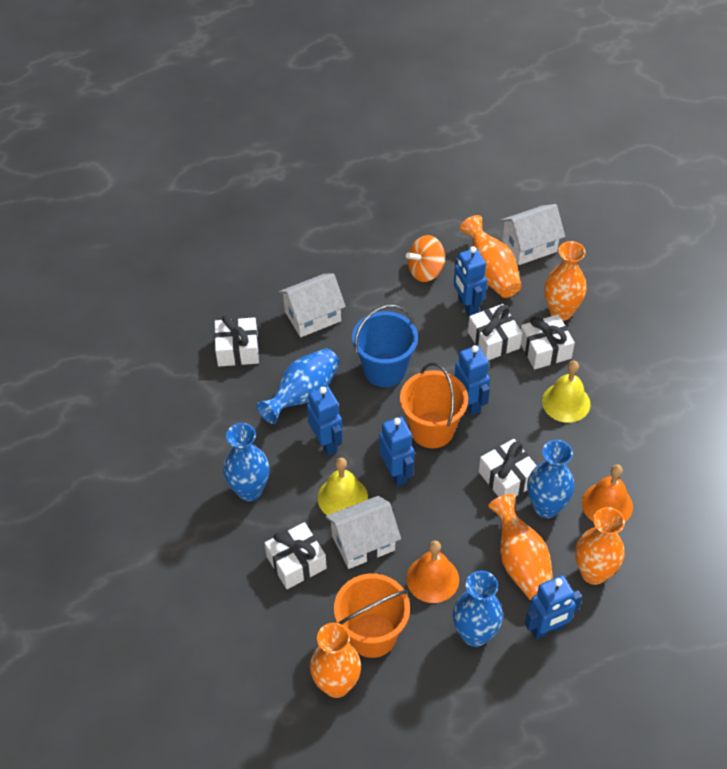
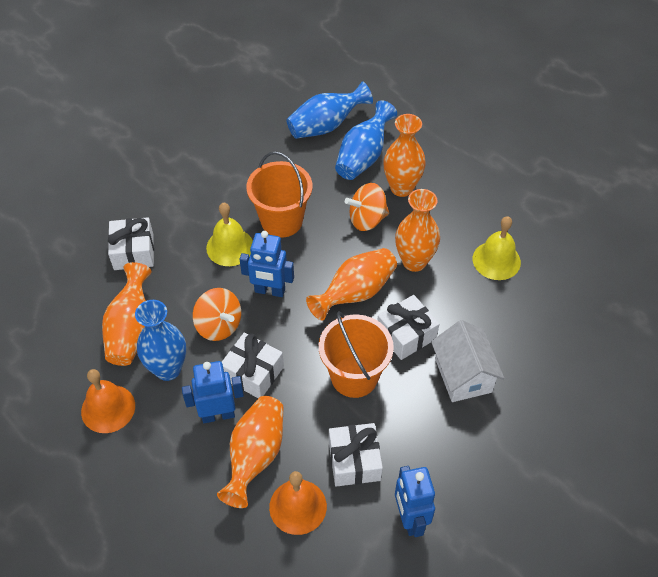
blue bucket: [352,305,418,387] = 1 -> none = 0
blue robot: [307,386,343,456] [379,417,415,486] [454,246,487,316] [455,345,490,415] [525,575,582,639] = 5 -> [182,361,244,423] [240,231,294,297] [395,466,435,537] = 3
blue vase: [223,423,270,501] [257,348,340,424] [453,571,503,647] [527,440,575,518] = 4 -> [135,300,186,381] [286,82,373,139] [335,100,397,180] = 3
orange spinning top: [406,235,445,282] = 1 -> [193,288,241,341] [345,183,389,231] = 2
white gift: [214,315,259,367] [265,522,327,589] [468,304,522,360] [479,439,537,497] [521,314,575,370] = 5 -> [108,217,154,270] [222,332,284,398] [329,423,383,487] [377,295,439,360] = 4
white house: [278,273,346,337] [325,496,401,569] [499,204,565,265] = 3 -> [431,320,505,402] = 1

